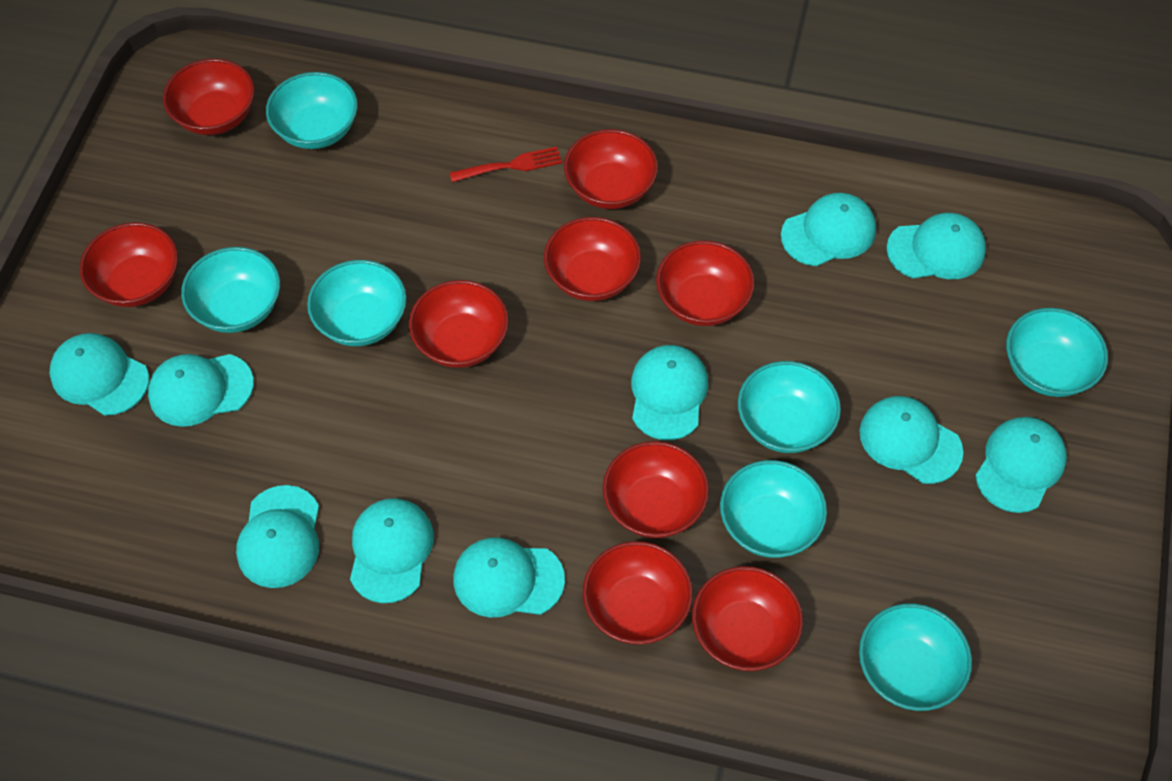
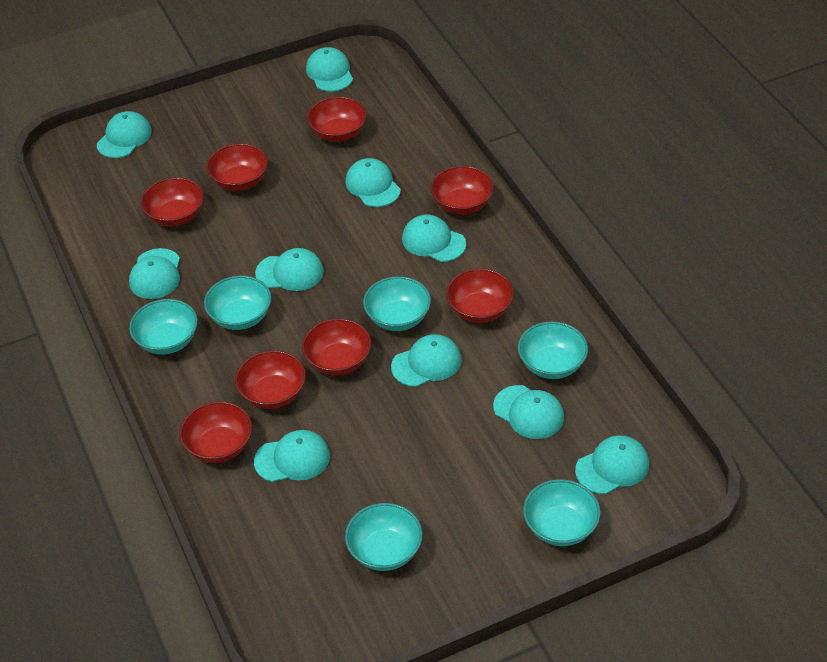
red bowl: [80,222,178,307] [163,59,255,135] [409,280,509,368] [544,217,641,301] [564,129,658,209] [583,541,693,644] [603,441,709,538] [656,240,754,326] [692,566,803,671] = 9 -> [141,177,204,226] [179,401,252,463] [206,143,268,191] [235,350,306,409] [302,318,371,376] [307,97,367,142] [431,166,494,215] [446,268,514,323] = 8
red fork: [449,147,562,182] = 1 -> none = 0
turquoise bowl: [181,247,280,333] [266,72,358,149] [307,260,407,346] [720,460,827,558] [738,361,841,453] [859,603,972,711] [1006,308,1108,397] = 7 -> [129,299,198,355] [204,276,271,330] [345,503,423,571] [363,276,431,331] [518,321,588,379] [523,479,601,546] = 6

